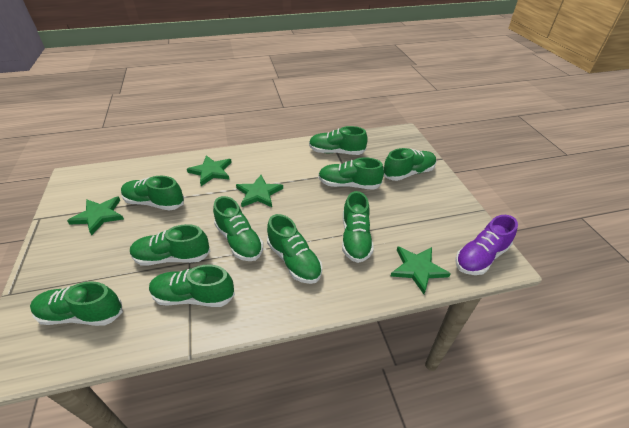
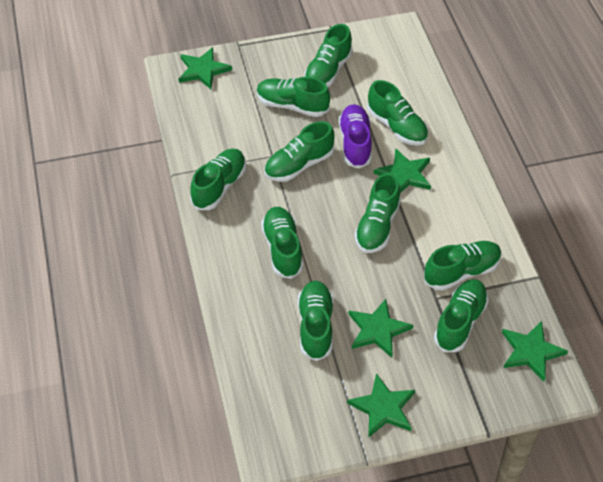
green star: [67,196,124,235] [187,155,232,186] [236,175,283,207] [391,247,451,294] = 4 -> [178,47,232,89] [347,373,415,438] [348,299,413,358] [374,148,431,193] [502,321,568,381] = 5

